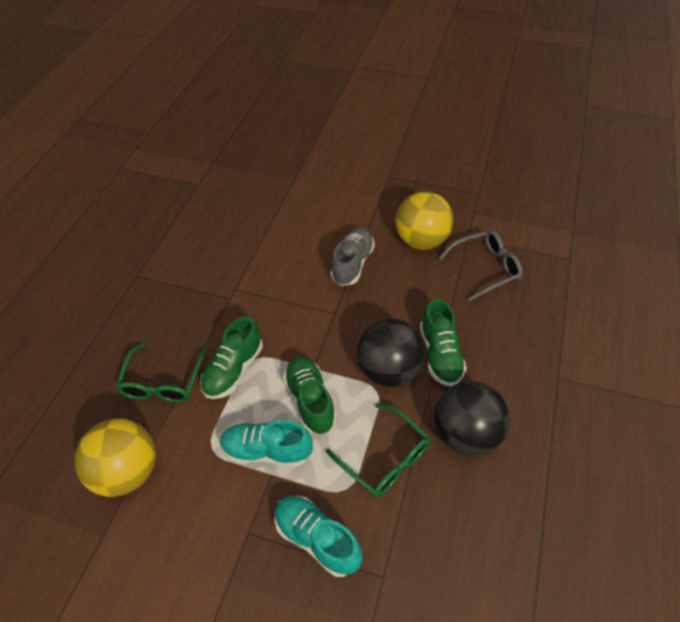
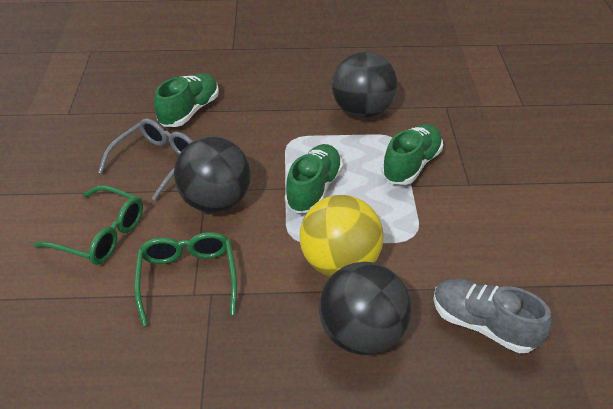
black ball: [357,319,425,387] [434,381,510,456] = 2 -> [174,136,251,213] [319,262,412,355] [332,51,397,118] = 3
turquoise shoe: [220,420,313,467] [274,496,362,577] = 2 -> none = 0
yellow ball: [74,419,156,497] [396,192,453,249] = 2 -> [300,195,383,277] = 1

